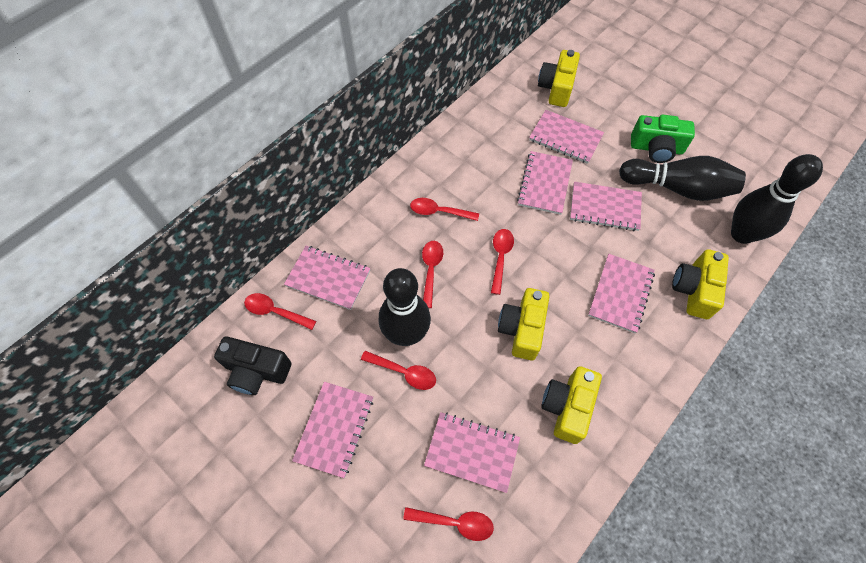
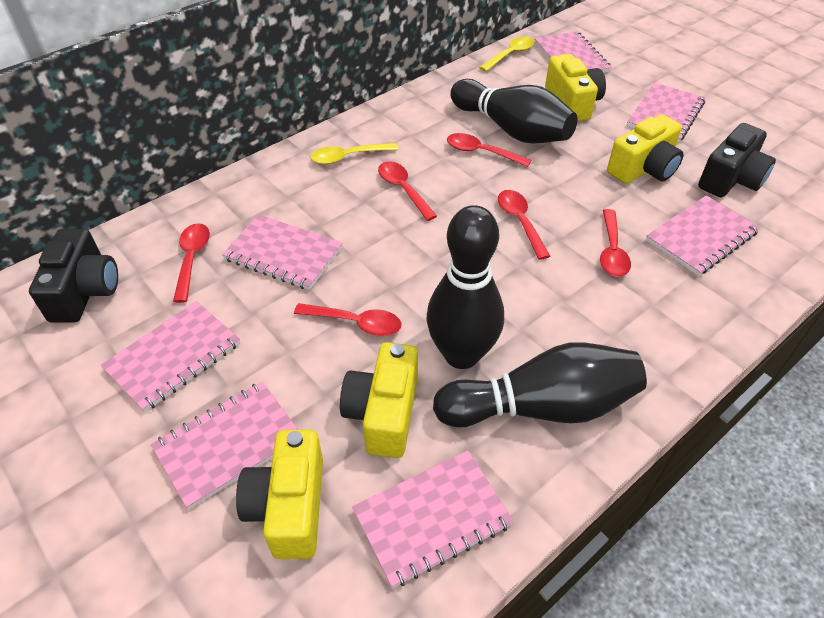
black camera: [214,336,292,395] = 1 -> [29,229,118,323] [698,123,776,198] = 2
green camera: [631,115,695,163] = 1 -> none = 0
yellow spoon: none = 0 -> [310,143,398,164] [479,36,535,72] = 2

